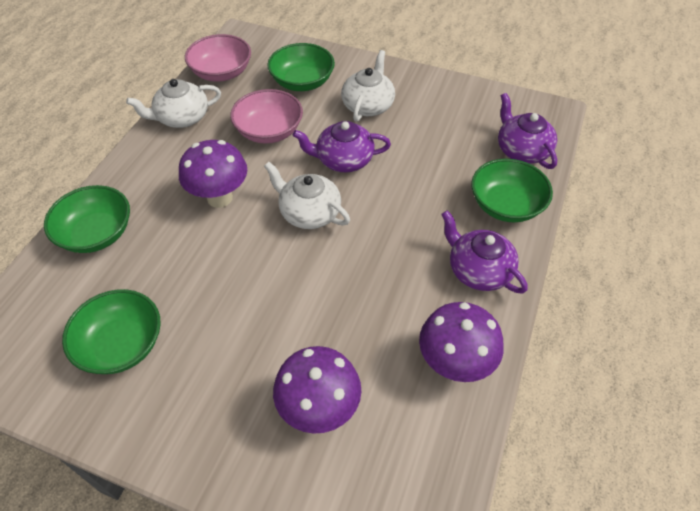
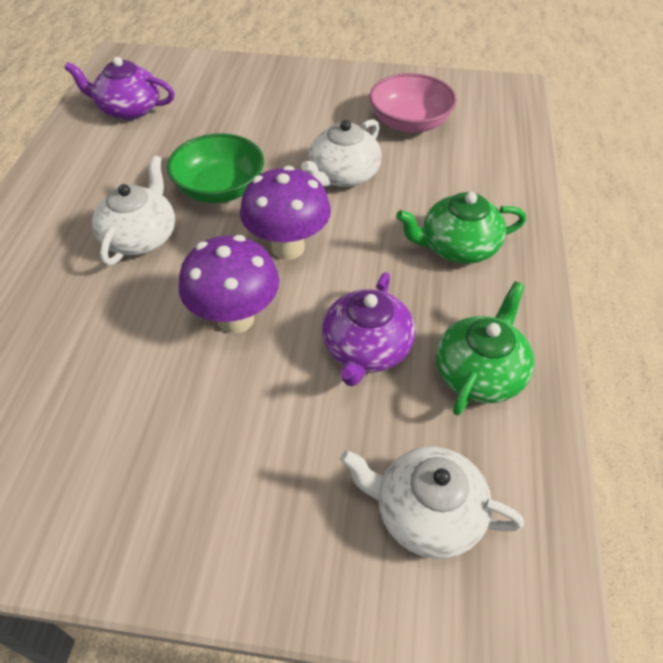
green bowl: [44,185,130,253] [62,289,161,374] [267,43,335,91] [471,159,553,222] = 4 -> [167,133,264,203] = 1
green teapot: none = 0 -> [396,192,526,264] [436,281,534,416] = 2
pink bowl: [185,34,251,82] [230,89,303,143] = 2 -> [370,73,457,133] = 1
purple mushroom: [179,140,247,208] [273,346,361,434] [419,302,504,382] = 3 -> [178,235,279,334] [240,166,331,260] = 2
purple teapot: [293,121,391,172] [441,210,528,294] [498,93,557,169] = 3 -> [64,57,175,120] [322,272,415,386] = 2

